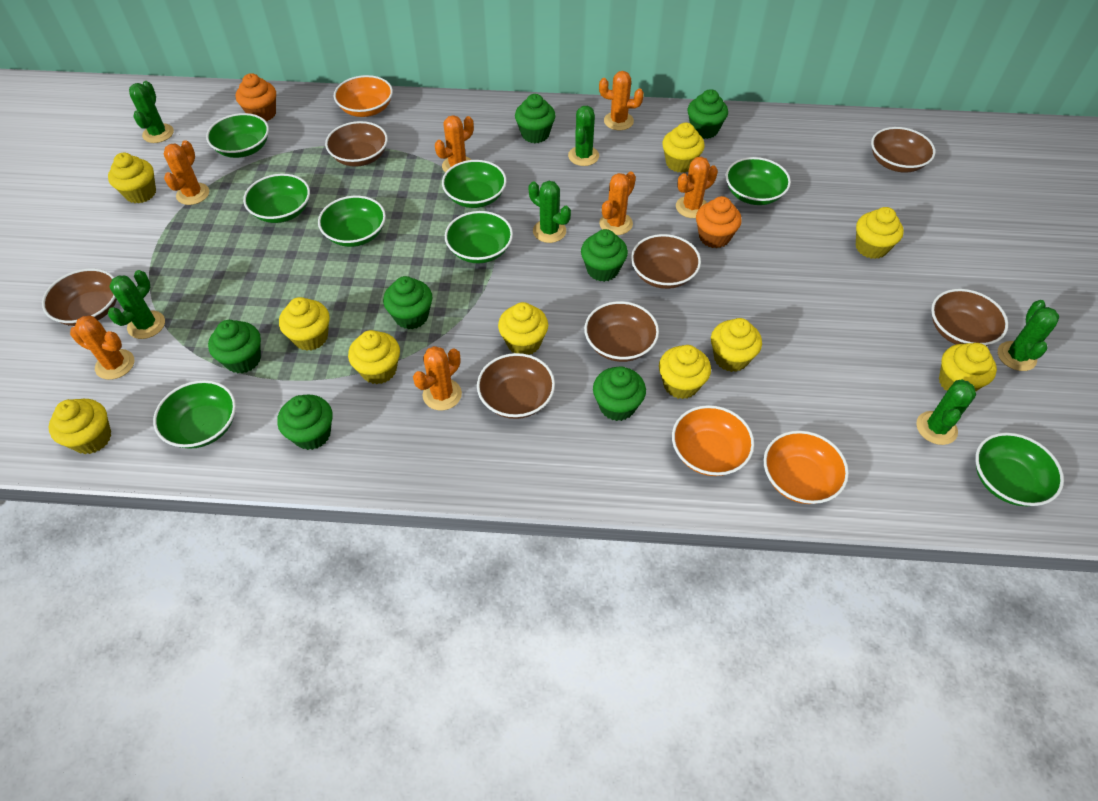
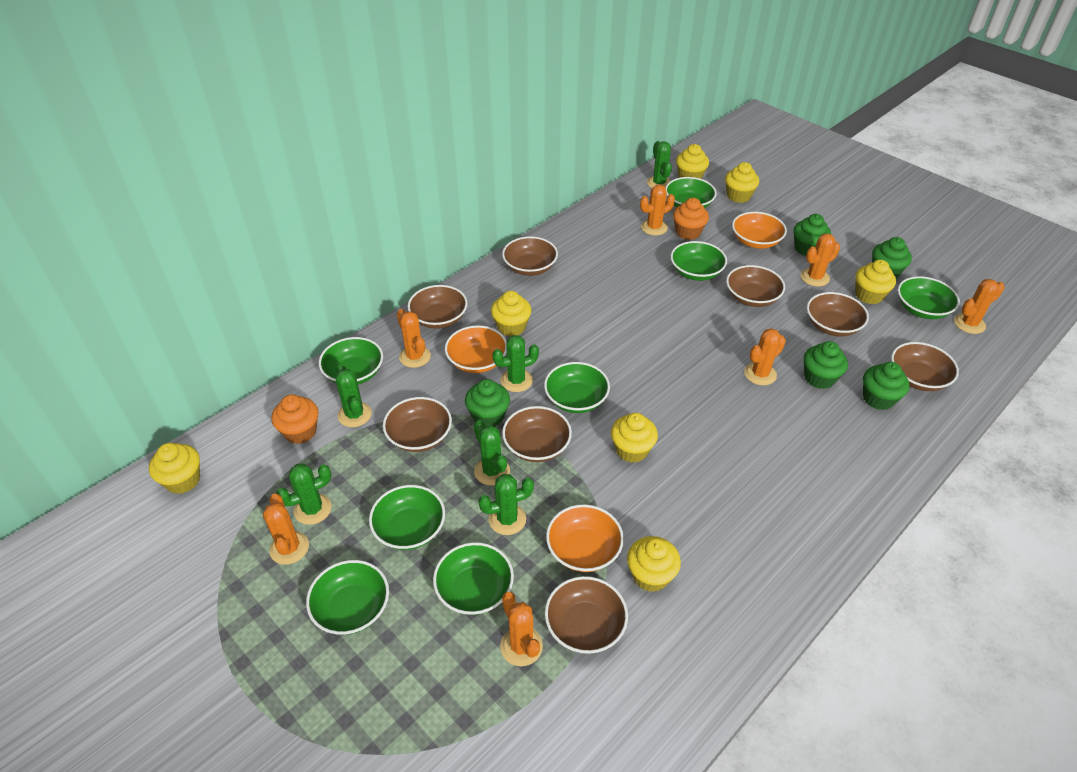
brown bowl: [42,269,117,326] [325,121,388,167] [477,353,555,419] [584,301,659,362] [631,234,701,289] [871,127,935,173] [931,289,1008,346] = 7 -> [383,397,452,452] [408,285,467,329] [502,236,558,276] [502,406,572,462] [545,576,628,654] [726,265,785,307] [807,292,869,336] [891,342,959,391] = 8
green cupcake: [208,320,261,373] [277,395,333,450] [383,276,432,329] [515,94,556,143] [581,229,628,282] [593,367,646,421] [688,89,728,139] = 7 -> [465,379,510,427] [793,214,831,256] [803,341,848,389] [863,362,909,410] [872,237,912,279] = 5
yellow cupcake: [49,399,111,454] [108,153,156,203] [279,297,330,351] [348,330,400,384] [498,302,548,355] [659,345,711,399] [662,123,705,173] [711,318,762,372] [856,207,904,259] [939,343,997,392] = 10 -> [149,443,200,494] [491,291,531,336] [611,413,658,463] [627,536,681,592] [676,144,709,179] [725,162,759,203] [855,260,896,304] = 7

